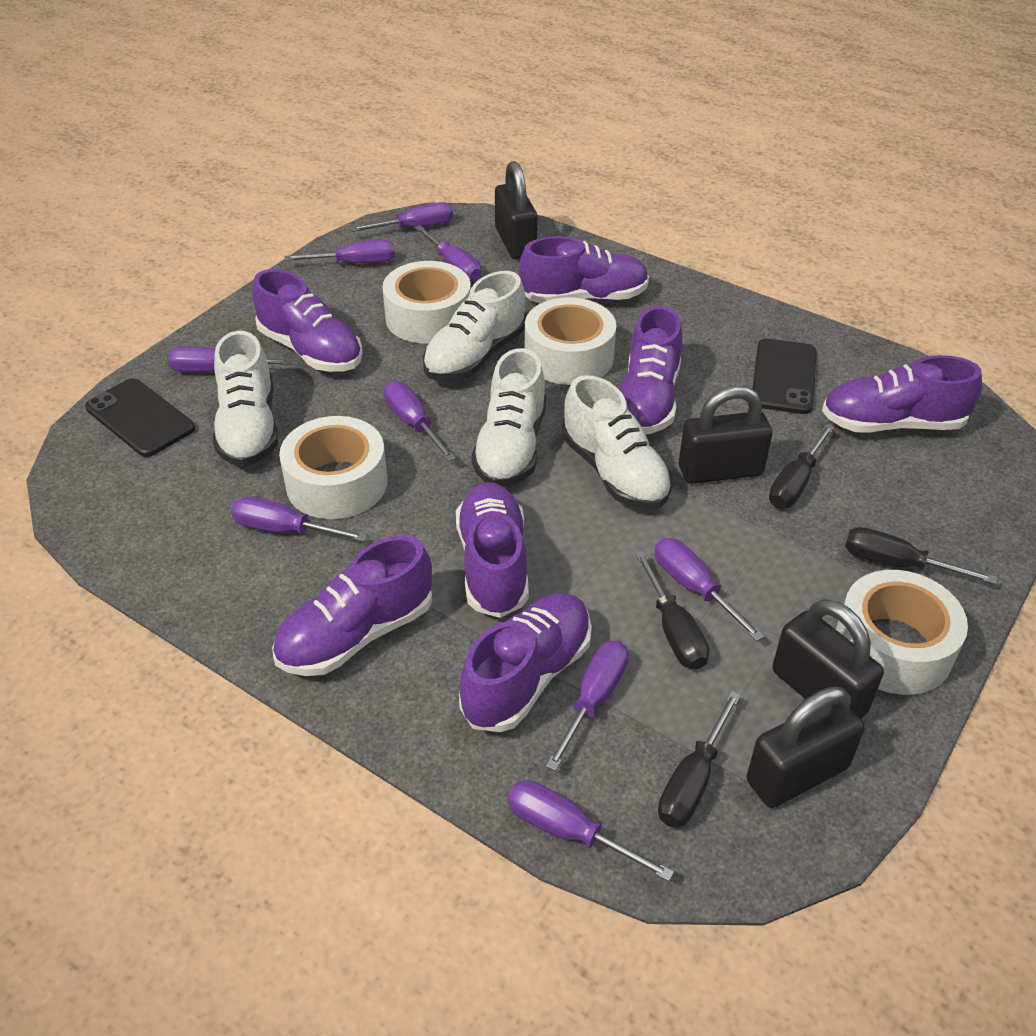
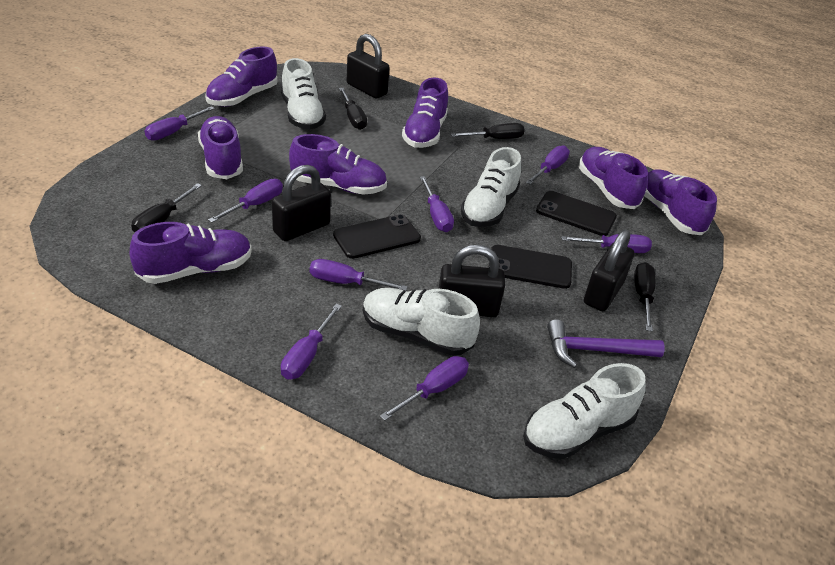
black phone: [85,379,195,457] [752,339,817,414] = 2 -> [333,214,421,259] [488,245,572,289] [536,191,617,236] = 3
purple hammer: none = 0 -> [547,319,665,368] = 1
purple screwdriver: [168,347,292,372] [231,497,367,542] [285,240,395,263] [350,202,453,232] [384,381,456,462] [414,225,481,282] [508,780,674,882] [546,641,629,771] [655,538,764,641] = 9 -> [145,106,215,141] [208,179,283,223] [281,304,342,380] [310,259,408,291] [380,356,469,421] [420,176,454,232] [526,145,570,185] [561,234,652,253] = 8
white tape: [279,416,388,519] [382,261,471,344] [525,297,616,385] [836,570,968,695] = 4 -> none = 0

